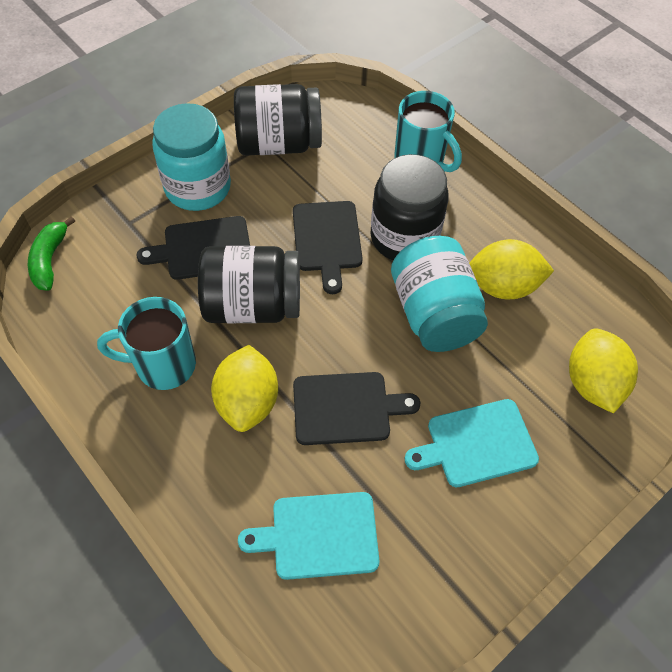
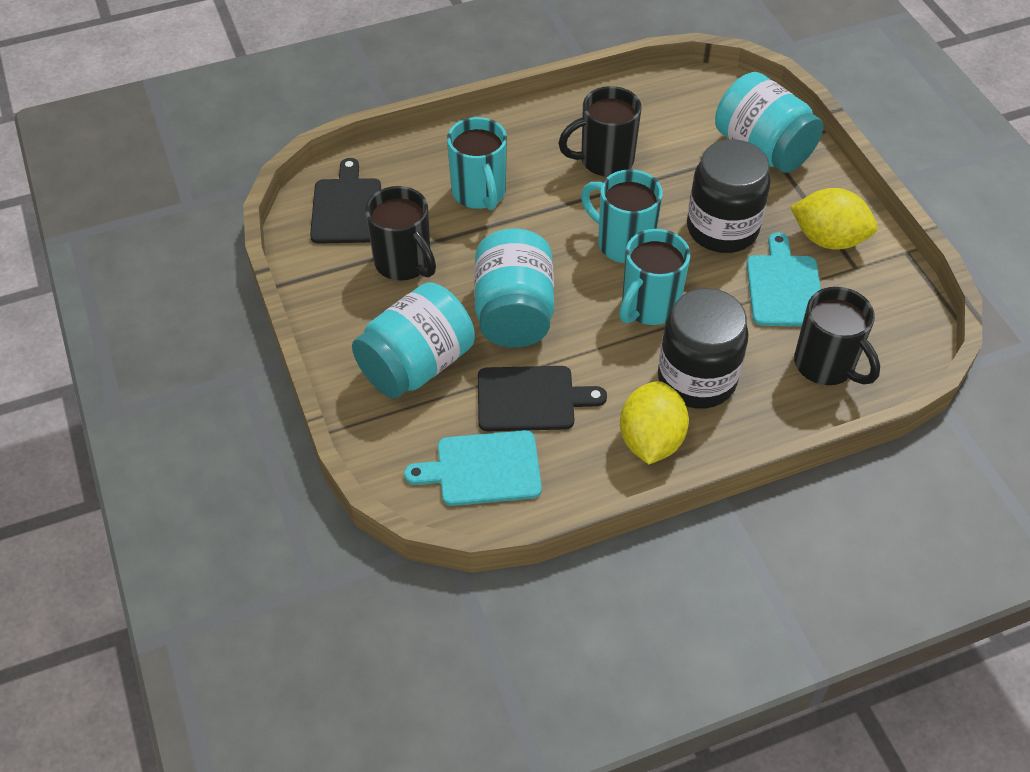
black cutting board: [136,216,250,280] [293,201,363,294] [293,372,420,445] = 3 -> [310,158,381,244] [478,366,607,431] = 2
black jar: [198,246,300,323] [234,84,322,156] [371,154,449,260] = 3 -> [658,288,749,409] [687,139,771,253] = 2
black mug: none = 0 -> [365,186,436,281] [558,86,641,176] [794,287,880,385] = 3
green banana: [28,216,75,291] = 1 -> none = 0
turquoise jar: [152,103,231,211] [391,236,488,352] = 2 -> [352,282,475,398] [474,228,554,348] [715,72,823,173] = 3
turquoise mug: [97,297,196,390] [394,91,462,172] = 2 -> [447,117,507,210] [581,169,663,263] [619,229,690,325] = 3
yellow lemon: [211,345,278,432] [469,239,554,299] [569,328,638,413] = 3 -> [620,381,689,464] [790,188,877,250] = 2

